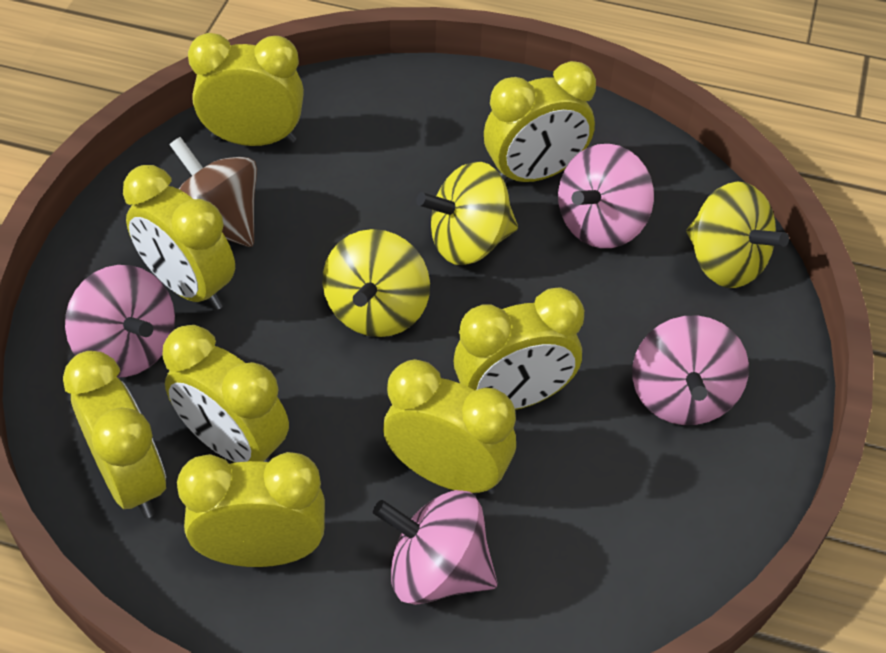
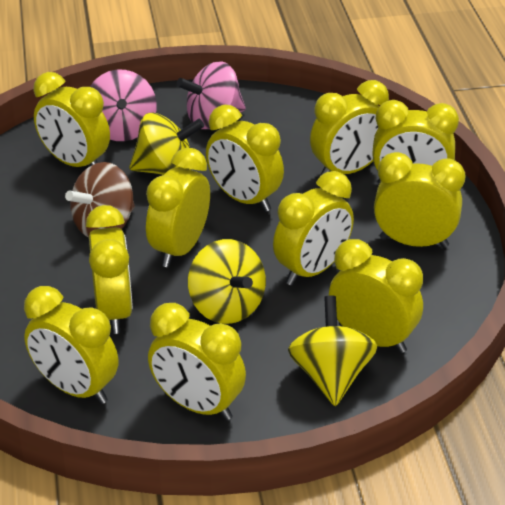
pink spinning top: [65,265,175,377] [373,490,498,605] [558,144,654,248] [632,315,749,425] = 4 -> [90,70,157,141] [177,62,246,129] = 2
yellow clock: [63,351,166,518] [123,165,235,310] [162,325,289,463] [177,452,325,567] [188,33,304,146] [383,359,516,495] [454,288,584,410] [484,61,596,182] = 8 -> [24,286,119,404] [33,72,110,167] [86,205,133,334] [146,148,210,268] [148,303,246,421] [206,105,284,212] [273,171,354,285] [310,80,389,176] [329,239,423,353] [372,100,459,184] [374,152,465,248] = 11

